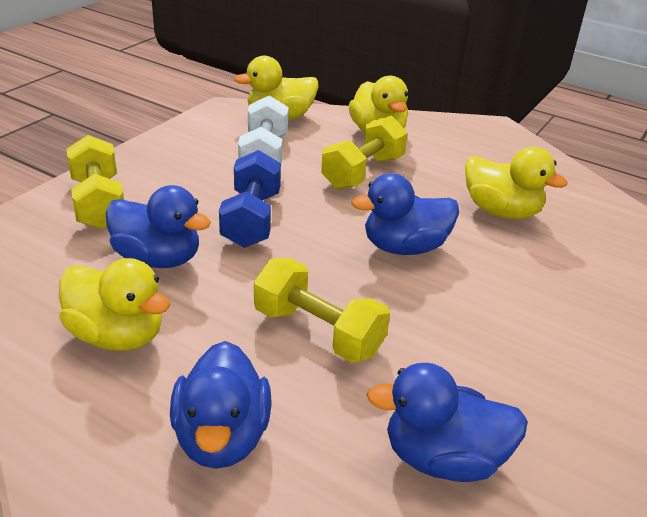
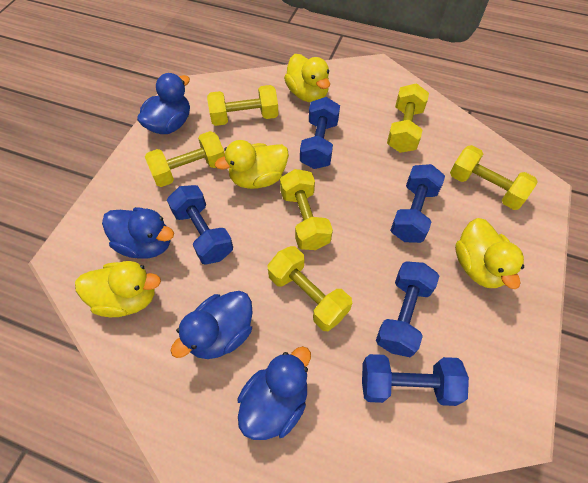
blue dumbbell: [219,150,281,248] = 1 -> [167,185,233,265] [300,97,340,169] [362,354,469,406] [376,261,439,357] [390,164,445,243] = 5
white dumbbell: [238,96,289,163] = 1 -> none = 0
yellow dumbbell: [66,135,124,230] [254,258,390,363] [321,116,408,189] = 3 -> [145,131,225,187] [207,85,278,126] [267,246,352,331] [280,169,333,250] [387,83,429,153] [450,145,538,210] = 6

